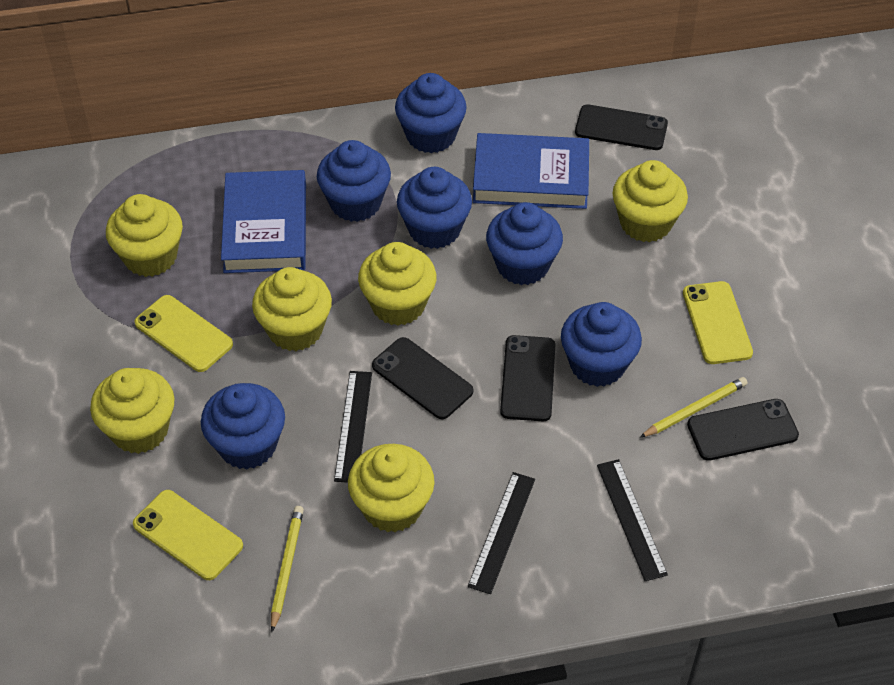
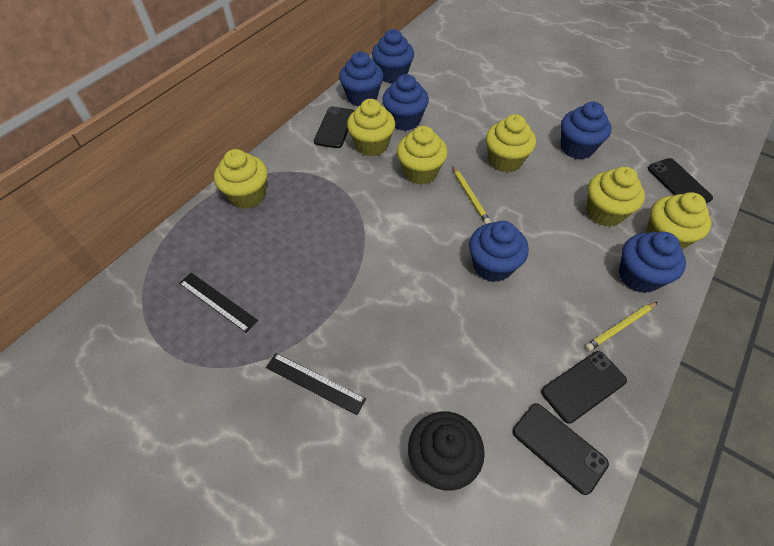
black cupcake: none = 0 -> [408,411,485,490] = 1
black ruler: [334,371,372,483] [468,472,535,594] [597,459,668,581] = 3 -> [179,273,258,333] [266,353,366,415] = 2
blue book: [221,170,306,273] [473,133,589,209] = 2 -> none = 0
yellow phone: [133,490,243,580] [134,295,233,372] [683,281,753,364] = 3 -> none = 0

